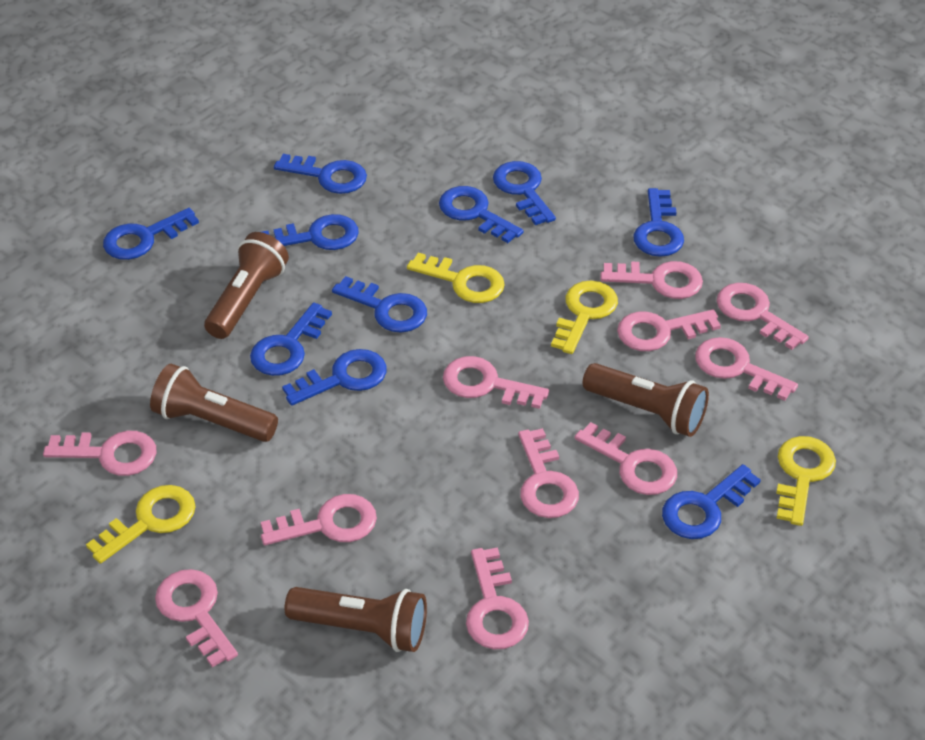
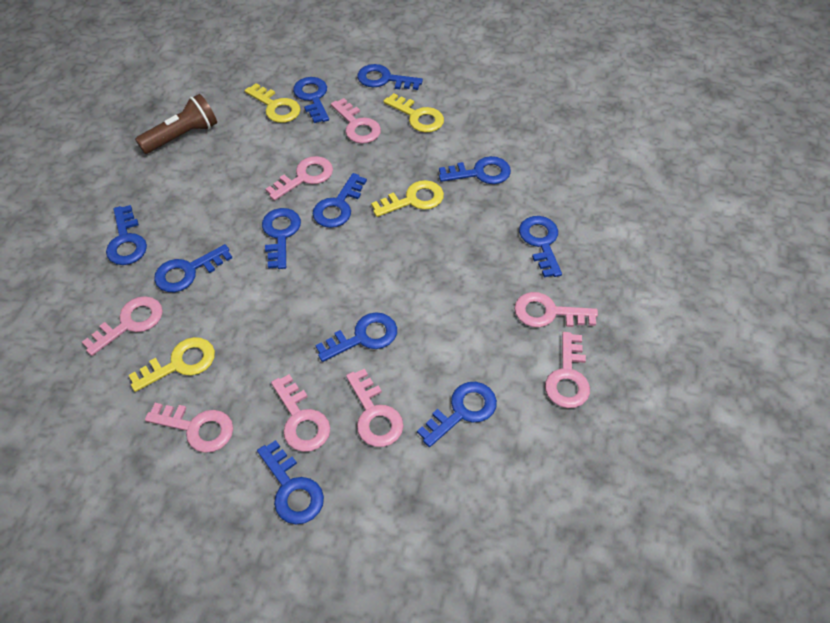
blue key: [103,208,199,260] [250,302,332,376] [262,214,359,250] [274,154,367,194] [282,349,387,406] [332,276,427,333] [439,186,524,243] [493,161,556,225] [633,188,684,257] [662,464,761,539] = 10 -> [106,205,147,265] [154,244,232,292] [257,440,324,524] [262,208,301,269] [293,77,329,123] [313,173,367,228] [315,312,397,362] [357,64,423,90] [417,382,497,447] [439,156,511,184] [519,216,562,277] = 11
brown flashlight: [150,364,278,442] [204,232,289,339] [285,587,427,652] [583,363,709,437] = 4 -> [135,94,217,154] = 1
pink key: [43,431,156,476] [155,569,238,668] [261,494,377,545] [443,356,549,409] [466,547,529,649] [518,428,579,518] [574,422,677,495] [600,261,703,299] [617,310,721,351] [695,337,798,401] [717,283,809,350] = 11 -> [82,296,163,356] [145,403,233,453] [265,156,333,201] [271,374,330,452] [331,98,381,144] [346,369,404,447] [514,292,598,327] [545,332,590,408] = 8

